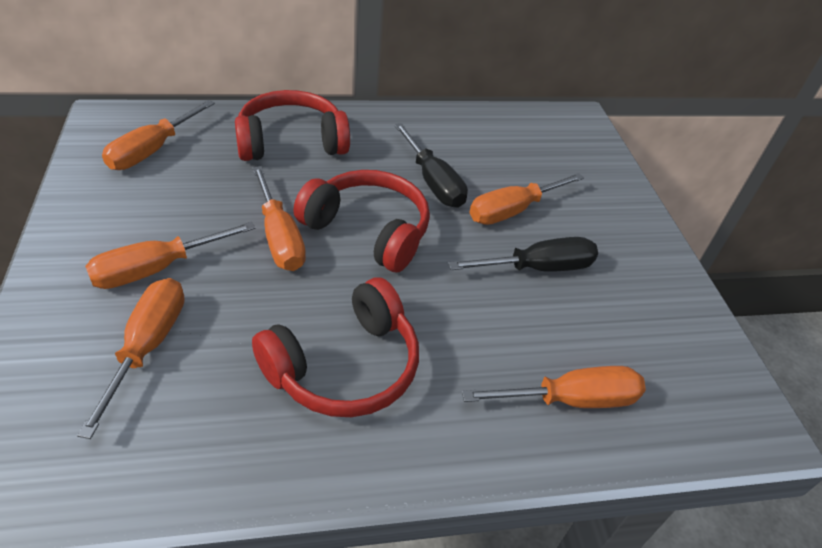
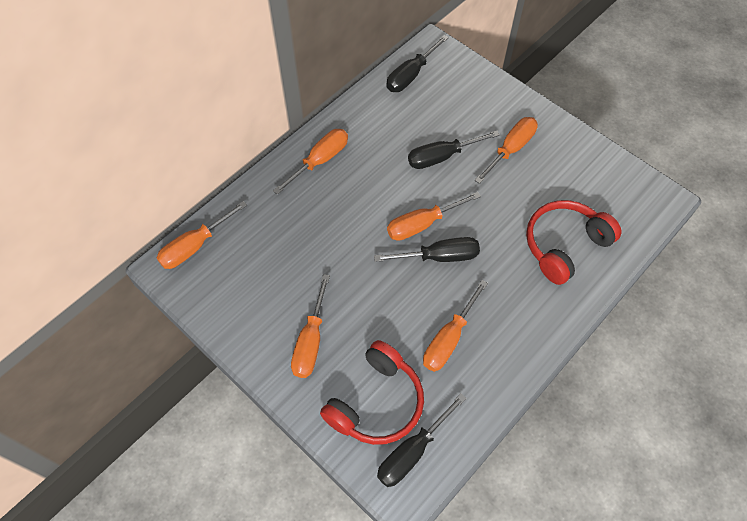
black screwdriver: [394,123,468,208] [448,237,598,272] = 2 -> [374,237,480,262] [377,394,467,487] [386,35,449,92] [408,131,500,169] = 4
red headphones: [235,90,350,161] [252,277,419,417] [294,170,430,272] = 3 -> [320,340,424,445] [526,200,622,285] = 2

